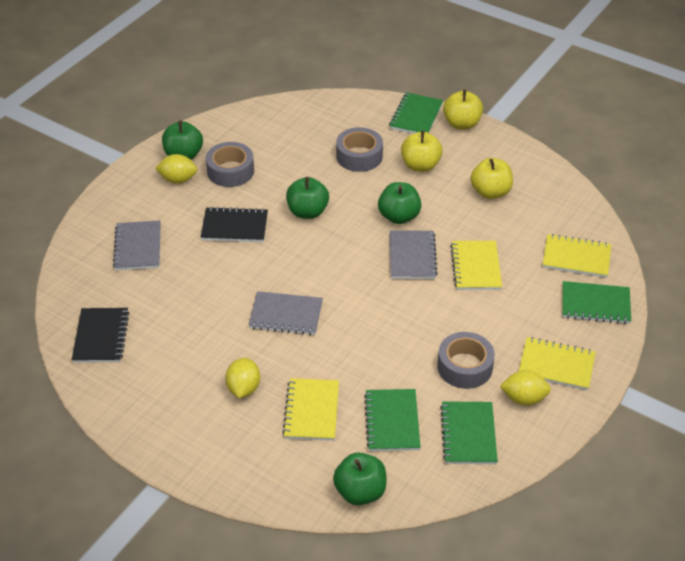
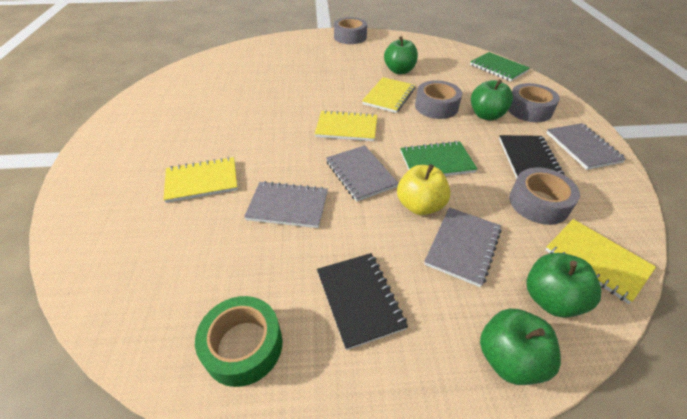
green notebook: [364,389,421,451] [389,92,443,134] [440,401,498,464] [563,281,631,324] = 4 -> [400,141,478,176] [470,52,530,82] = 2
green tape: none = 0 -> [195,296,282,387] = 1
grey notebook: [113,221,161,271] [249,291,323,335] [390,230,438,279] = 3 -> [244,181,328,228] [326,145,399,202] [424,207,502,287] [546,123,626,170] = 4
grey tape: [206,142,254,187] [336,127,383,172] [437,332,495,389] = 3 -> [334,17,367,44] [415,80,462,119] [508,83,560,122] [509,167,580,225] = 4
yellow apple: [401,131,443,172] [443,89,483,130] [471,158,513,199] = 3 -> [397,164,451,215] = 1
yellow lemon: [155,154,197,183] [225,358,260,398] [500,370,551,406] = 3 -> none = 0

